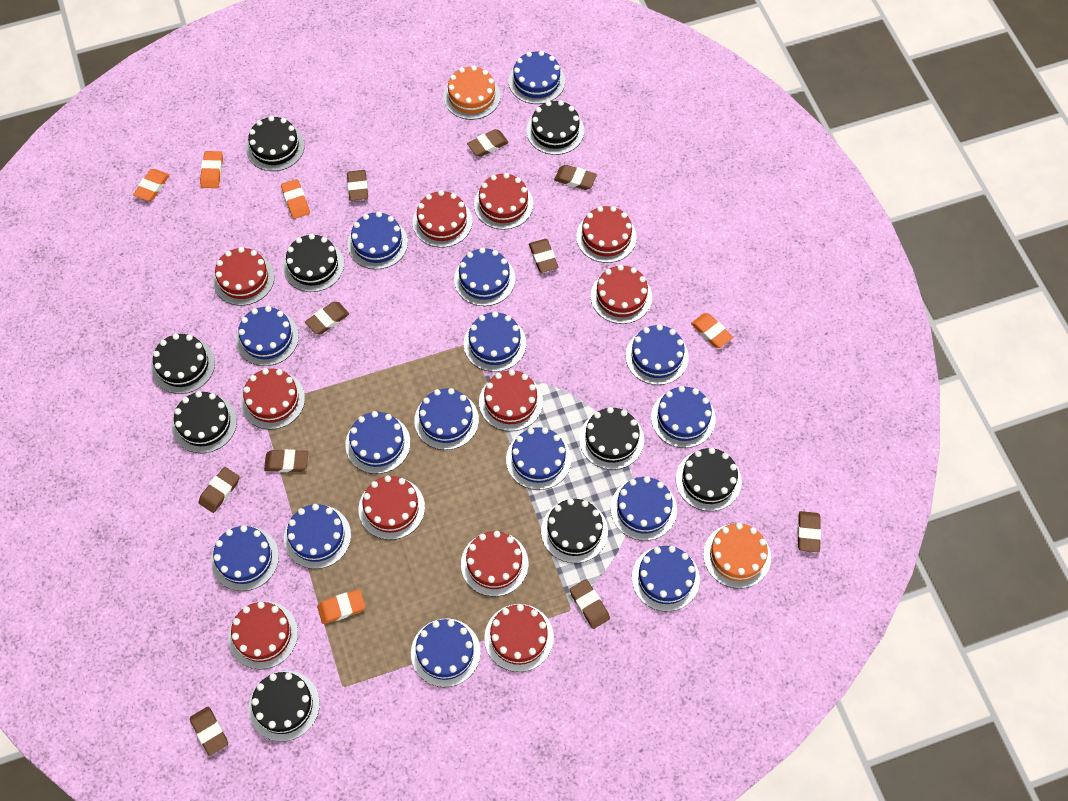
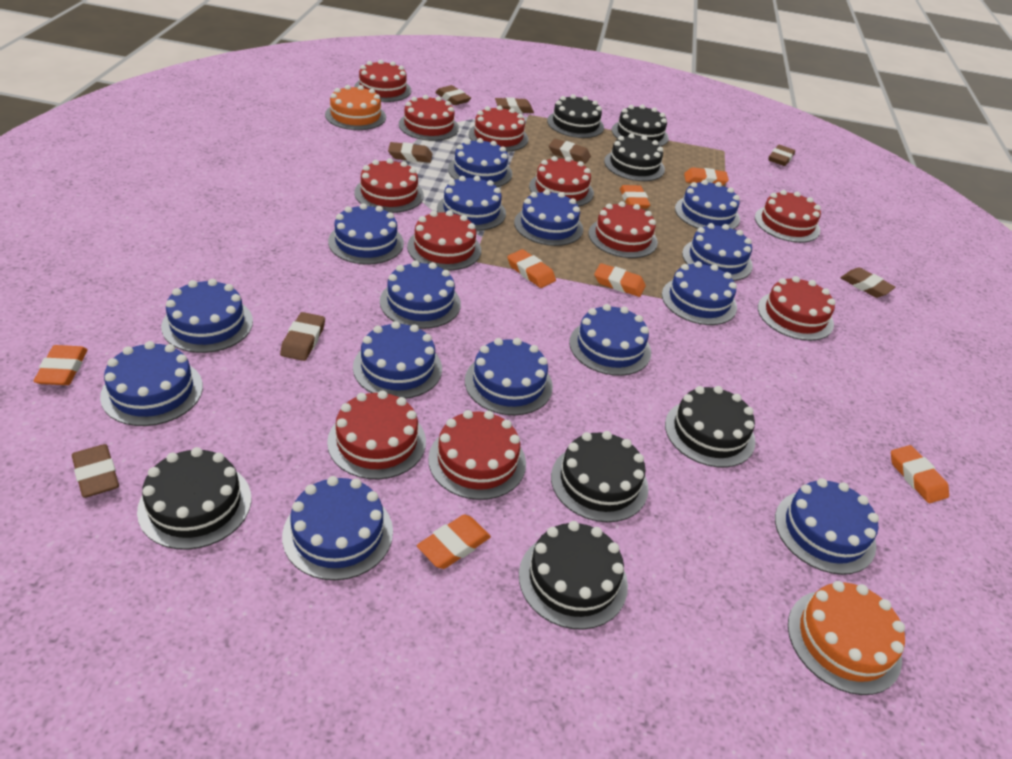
black cake: [151,334,215,394] [172,391,237,453] [246,116,305,171] [248,671,320,742] [283,234,344,292] [526,100,584,155] [541,498,608,563] [579,407,644,470] [676,448,742,511] = 9 -> [137,447,251,550] [519,521,628,630] [547,94,604,138] [551,431,649,522] [604,134,665,181] [612,104,669,147] [665,386,756,468] = 7
brown eraser: [190,706,228,756] [199,467,240,513] [264,449,308,472] [305,302,349,334] [347,170,368,201] [467,129,509,157] [529,239,558,273] [554,165,597,190] [569,579,610,629] [798,511,821,552] = 10 -> [72,444,119,498] [280,312,325,361] [388,142,432,163] [435,85,471,105] [495,97,534,113] [549,139,591,164] [768,145,795,166] [841,267,895,298] = 8
orange eraser: [133,169,170,201] [200,151,223,188] [281,179,310,219] [317,589,365,624] [691,313,733,348] = 5 -> [34,345,88,385] [417,515,491,569] [507,249,556,288] [594,263,646,297] [620,185,650,209] [684,167,729,186] [891,445,949,503] = 7

